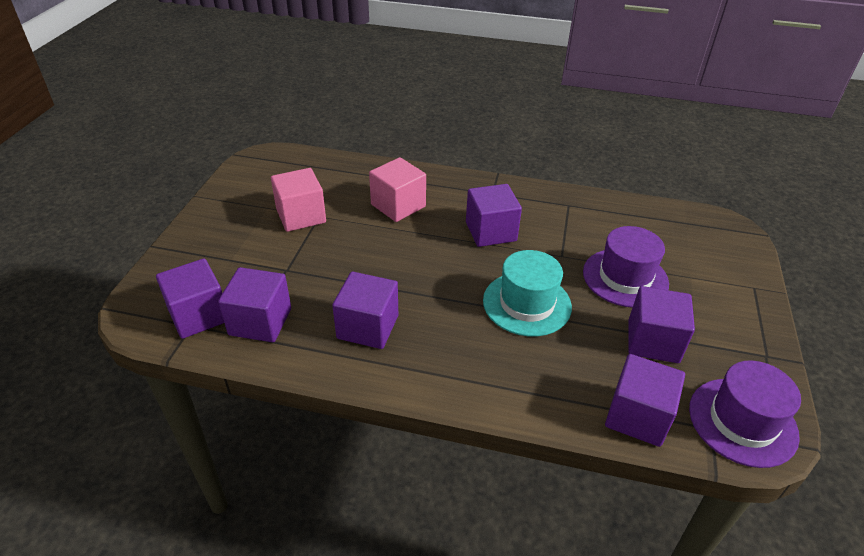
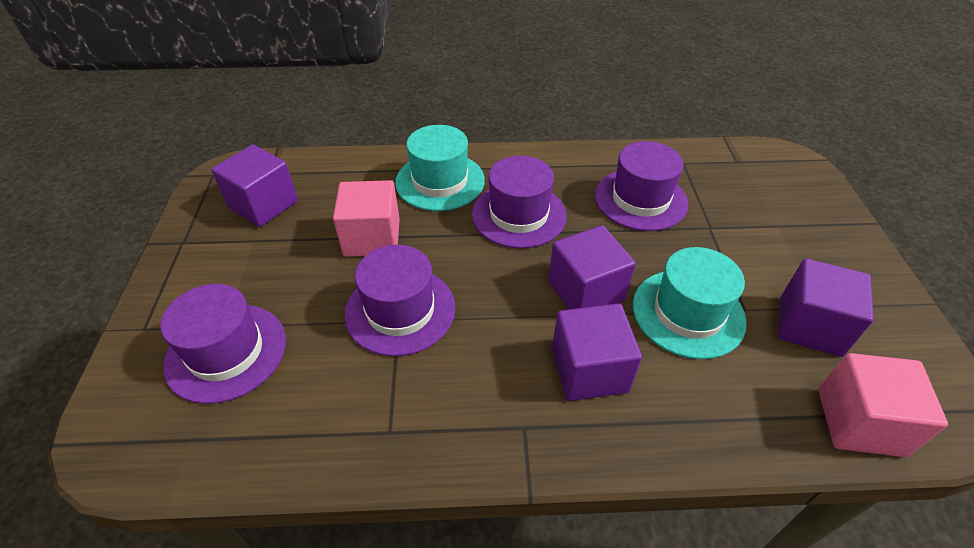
purple cube: [156,258,224,339] [218,267,291,342] [332,272,398,349] [466,184,522,247] [605,354,685,447] [628,286,695,363] = 6 -> [211,145,298,227] [548,225,636,309] [552,303,642,401] [778,258,874,357] = 4
purple hat: [583,226,669,308] [689,360,801,468] = 2 -> [160,284,286,404] [344,245,455,356] [472,156,567,248] [595,141,688,231] = 4
turquoise hat: [483,250,572,336] = 1 -> [395,125,485,211] [633,247,747,359] = 2

